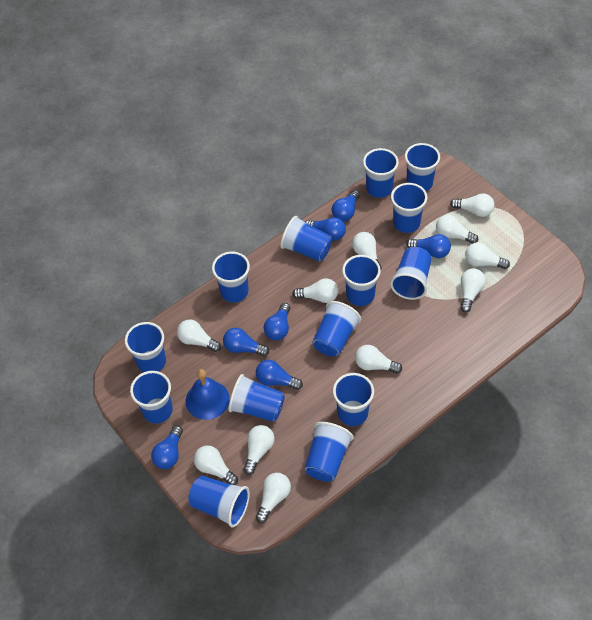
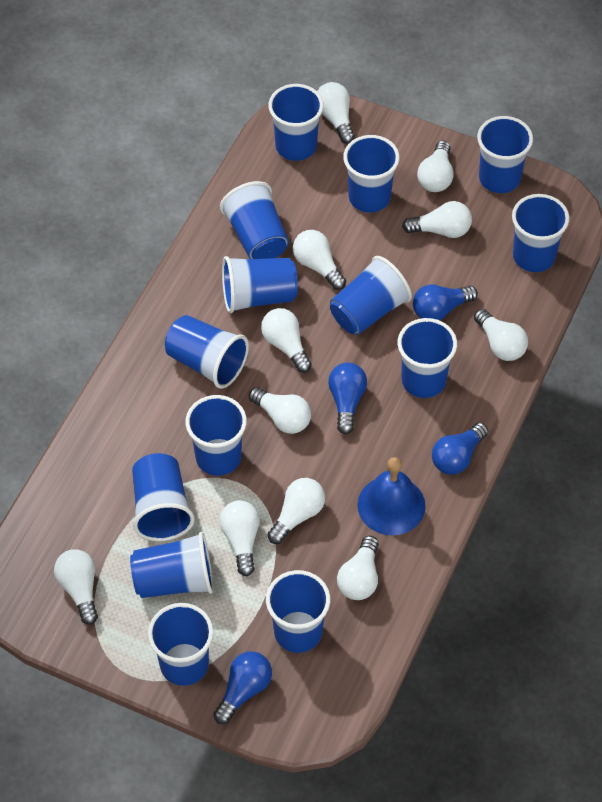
blue light bulb: [151,426,183,469] [223,328,269,356] [256,360,303,390] [264,303,290,340] [305,217,346,241] [332,190,360,221] [406,234,451,258] = 7 -> [213,651,272,724] [328,362,367,434] [413,284,478,321] [432,422,488,475] = 4

